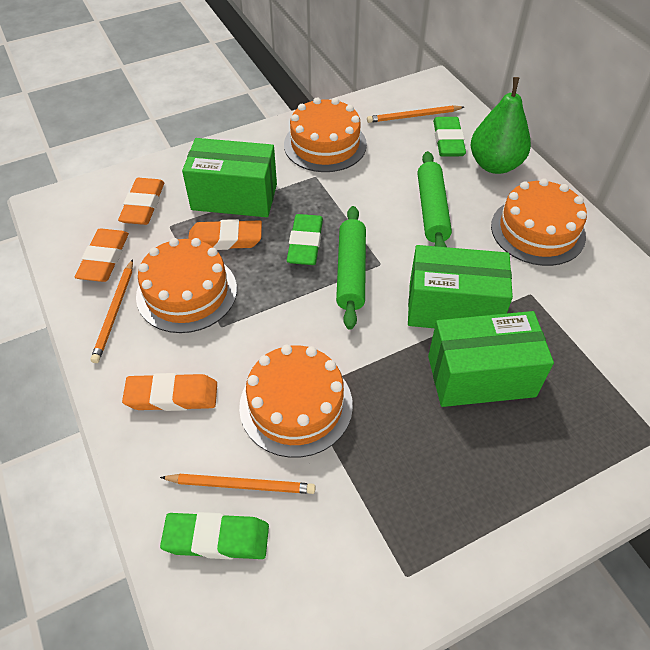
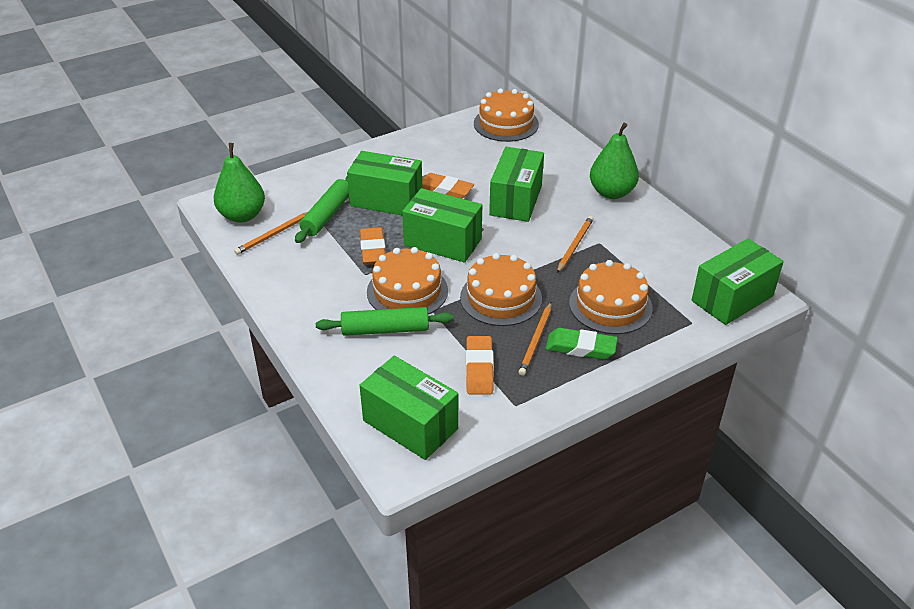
green box: [182,138,277,217] [408,245,513,328] [428,311,554,407] = 3 -> [347,151,422,215] [360,356,458,460] [402,188,482,263] [489,147,544,222] [692,239,784,325] = 5
green eraser: [160,512,269,559] [287,214,323,265] [433,117,466,157] = 3 -> [546,328,618,359] = 1
green pear: [471,77,531,174] = 1 -> [214,143,265,223] [590,123,639,199] = 2
orange eraser: [75,229,129,282] [118,178,164,225] [122,373,217,411] [188,219,262,250] = 4 -> [360,227,385,265] [422,173,474,199] [466,336,494,395] = 3

